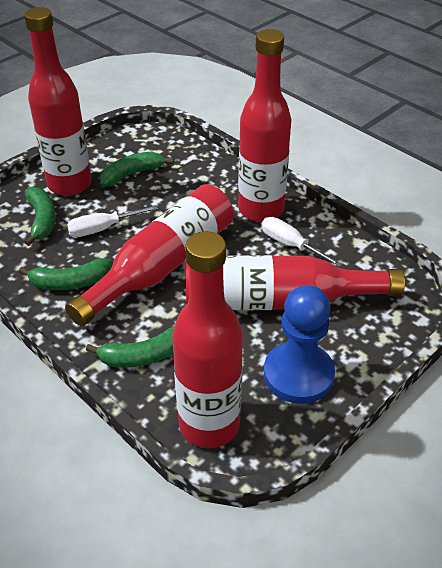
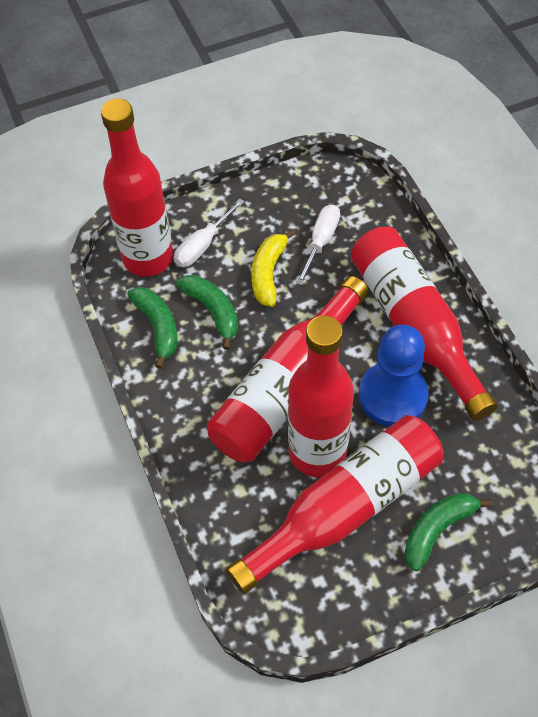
green banana: [19,258,113,290] [25,187,56,246] [86,326,174,368] [99,152,174,187] = 4 -> [127,287,178,369] [176,275,238,350] [405,493,493,571] = 3
yellow banana: none = 0 -> [251,229,296,307] = 1

